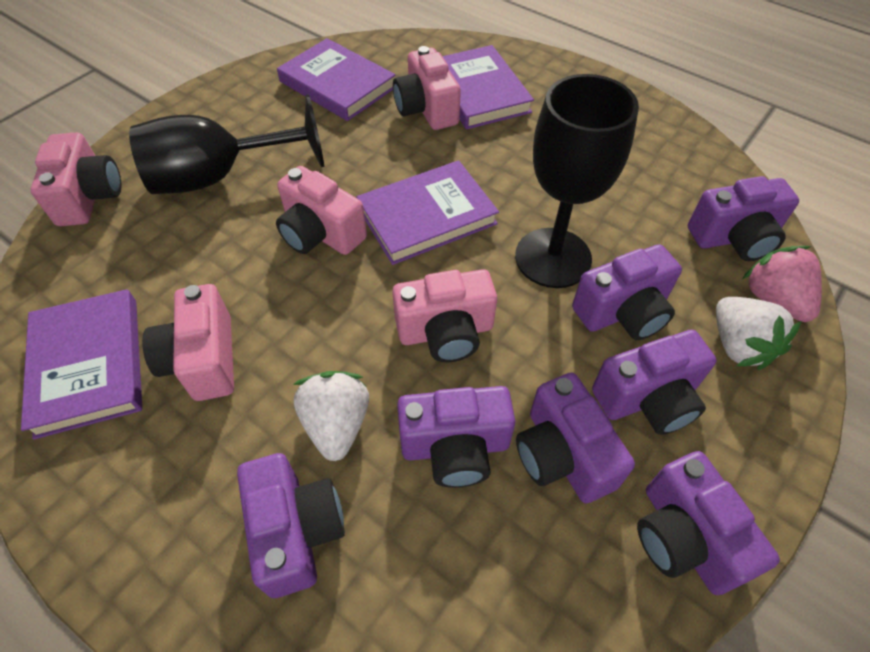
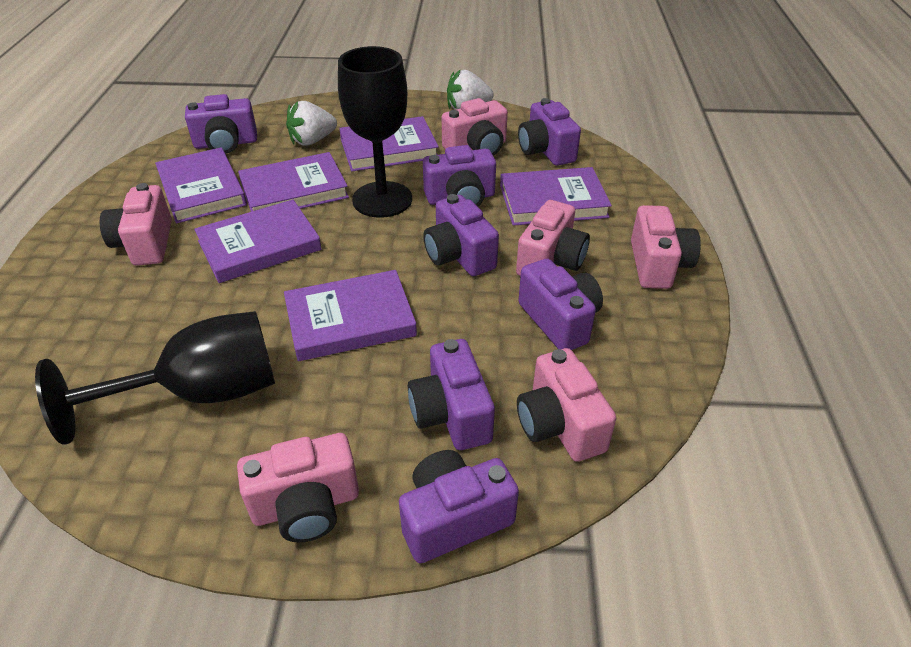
pink camera: [30,133,121,226] [142,284,234,401] [276,166,367,255] [392,269,497,362] [393,46,461,130] = 5 -> [100,183,172,266] [237,433,359,542] [442,98,508,156] [516,200,590,276] [517,348,616,462] [631,205,701,289] = 6
pink strawberry: [743,246,822,322] = 1 -> none = 0
purple book: [21,289,142,440] [277,38,395,121] [356,160,499,265] [442,45,534,130] = 4 -> [155,147,247,223] [194,200,322,283] [238,152,349,212] [284,270,417,361] [339,116,439,172] [500,167,612,226] = 6

